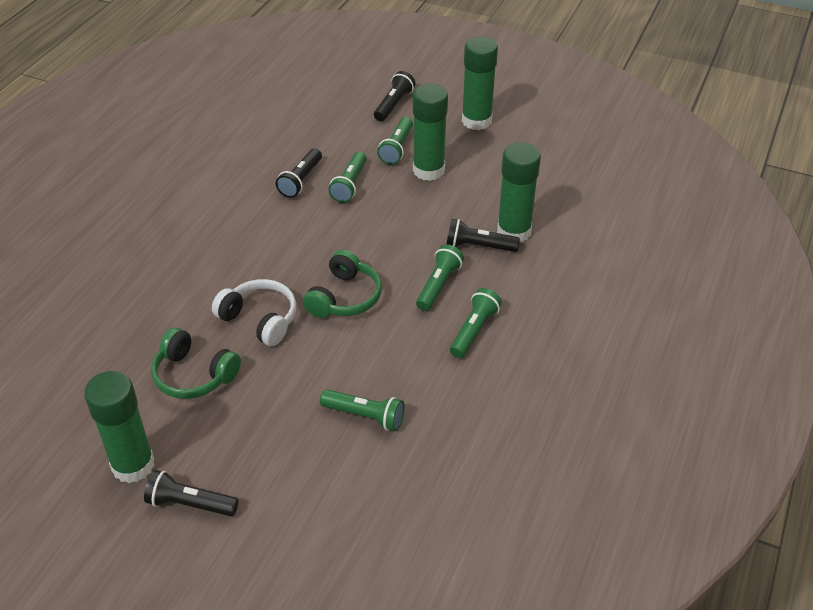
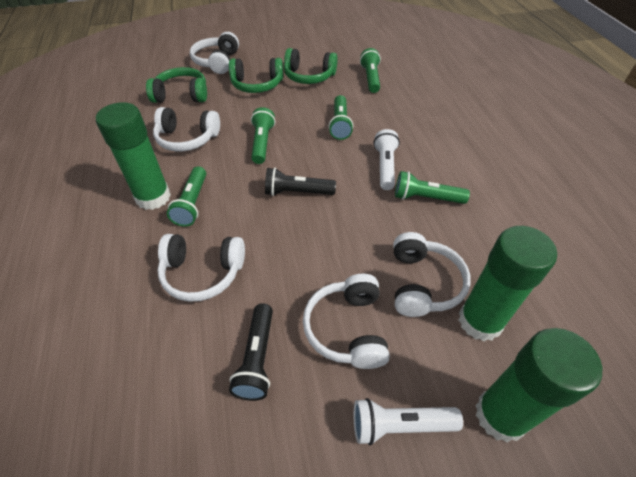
black flashlight: [144,470,238,516] [276,148,322,198] [374,71,415,121] [447,219,520,252] = 4 -> [229,303,273,401] [265,168,336,196] = 2
green glue stick: [84,371,155,483] [413,84,448,181] [462,36,498,130] [497,142,541,242] = 4 -> [96,102,171,210] [459,226,557,341] [475,328,602,443] = 3
green headphones: [151,327,241,399] [303,250,382,318] = 2 -> [146,67,207,103] [229,58,283,93] [284,48,338,84] = 3
white flashlight: none = 0 -> [354,398,463,445] [373,129,400,190] = 2
white headphones: [212,279,296,346] = 1 -> [153,107,220,151] [158,234,245,302] [190,32,239,74] [303,274,390,369] [393,232,471,317] = 5

